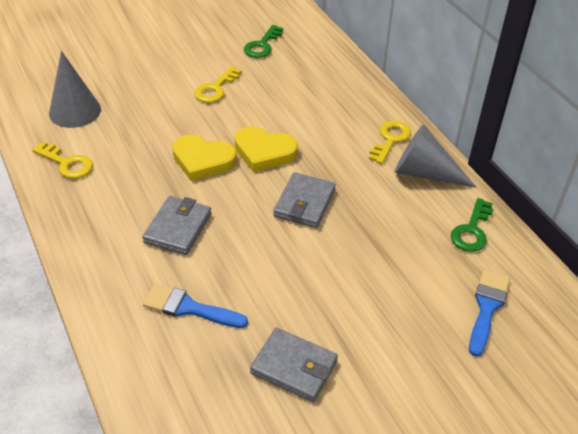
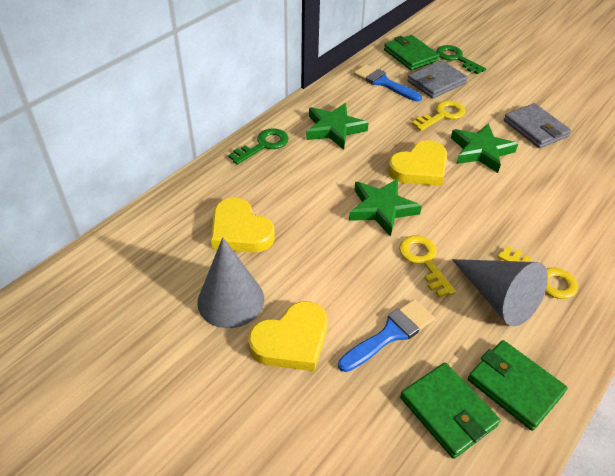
green star: none = 0 -> [306,103,368,150] [349,178,422,237] [451,123,518,173] = 3
green wallet: none = 0 -> [384,35,440,70] [400,363,500,459] [468,340,568,431] = 3
grey wallet: [142,196,212,255] [250,328,338,402] [273,172,336,228] = 3 -> [407,61,468,98] [504,103,571,148] = 2
yellow heart: [172,134,237,181] [235,126,298,172] = 2 -> [211,197,275,253] [248,301,327,371] [388,140,447,186] = 3

